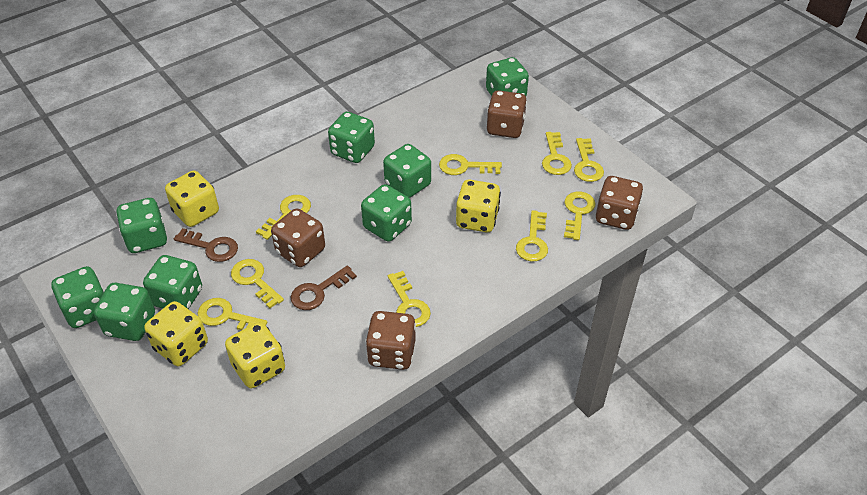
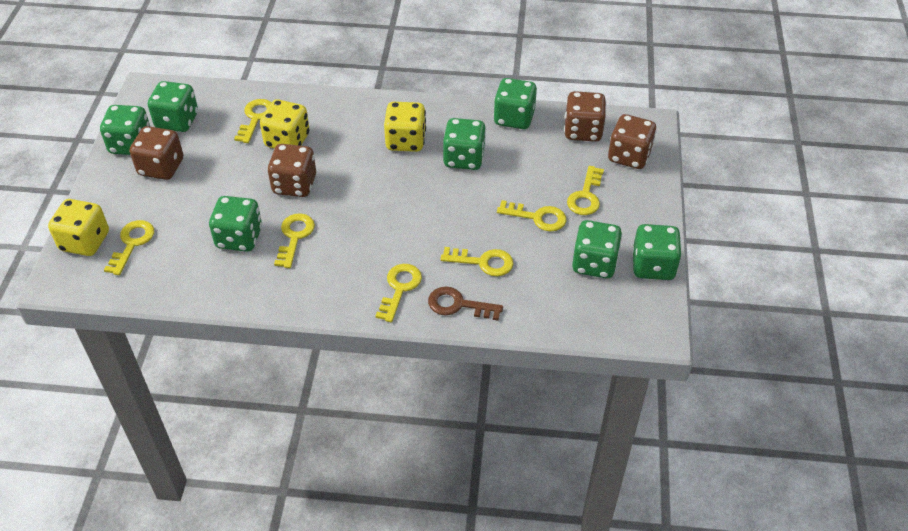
brown key: [174,228,238,262] [291,265,357,310] = 2 -> [428,287,503,321] = 1
green dice: [51,266,104,328] [94,283,155,341] [116,198,167,253] [143,255,202,309] [328,112,375,163] [361,184,412,242] [383,144,431,198] [486,57,529,96] = 8 -> [100,105,150,155] [148,81,198,132] [209,196,262,252] [443,118,486,170] [493,78,537,129] [572,220,622,278] [632,224,682,280] = 7
yellow dice: [144,301,208,366] [165,171,219,227] [225,322,285,388] [456,180,501,232] = 4 -> [48,199,109,256] [260,99,310,149] [384,102,426,152] = 3
yellow key: [197,298,267,330] [231,259,284,308] [256,195,311,240] [388,271,431,327] [439,154,502,175] [516,210,548,261] [542,132,572,175] [564,192,595,240] [574,138,604,182] = 9 -> [104,220,154,275] [234,99,271,143] [274,213,315,268] [375,264,422,322] [441,247,513,276] [497,200,566,231] [567,166,604,215] = 7

